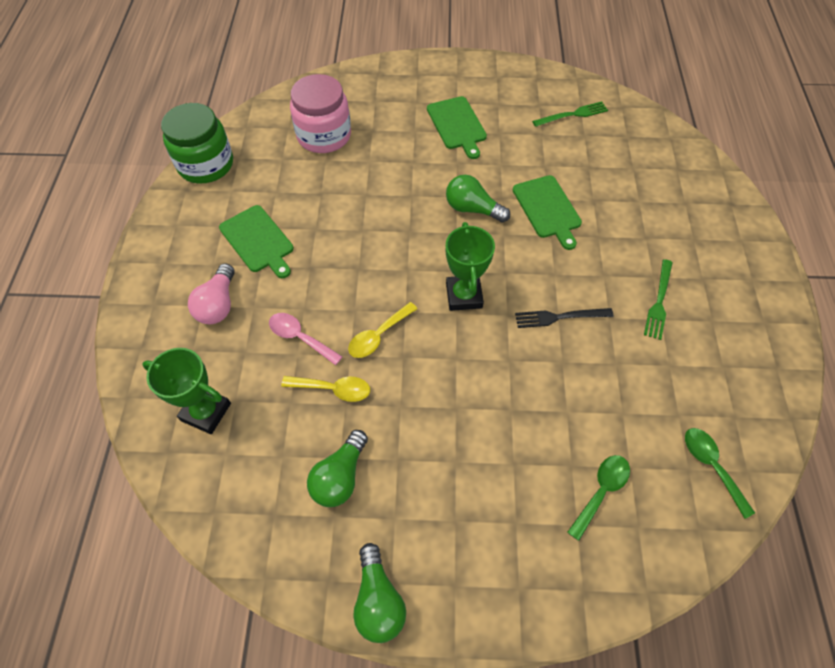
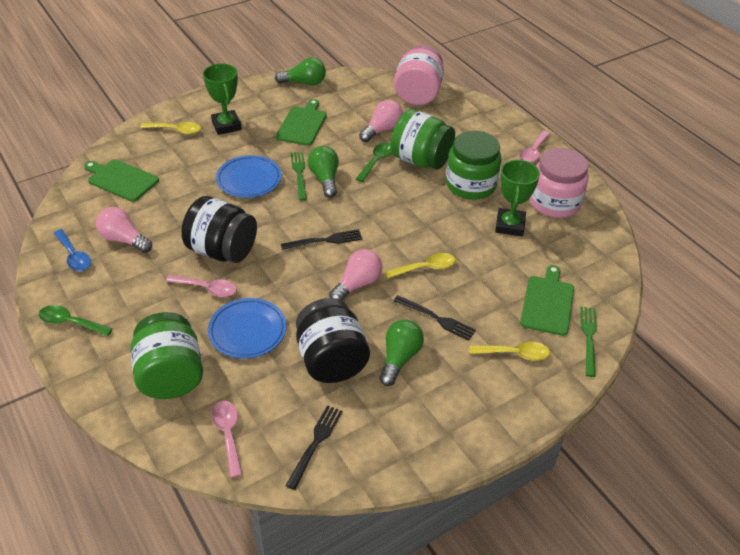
black fork: [515,308,614,328] = 1 -> [281,229,362,250] [285,405,343,490] [393,295,476,341] = 3
black jar: none = 0 -> [181,196,257,263] [296,298,370,383] = 2
blue plate: none = 0 -> [208,298,287,359] [216,155,282,198] = 2
blue spoon: none = 0 -> [54,229,91,271] = 1
green jar: [161,103,233,184] = 1 -> [131,312,203,399] [390,109,455,170] [446,131,501,200] = 3
pink jar: [290,74,351,153] = 1 -> [394,45,444,105] [530,148,589,218] = 2
pink light bulb: [188,264,235,324] = 1 -> [96,207,152,253] [329,249,382,301] [359,100,403,142] = 3
pink spoon: [269,313,343,366] = 1 -> [165,275,237,297] [211,401,243,478] [519,131,550,163] = 3
yellow spoon: [281,376,370,402] [348,302,417,358] = 2 -> [140,122,201,134] [385,253,456,278] [469,342,550,361] = 3

